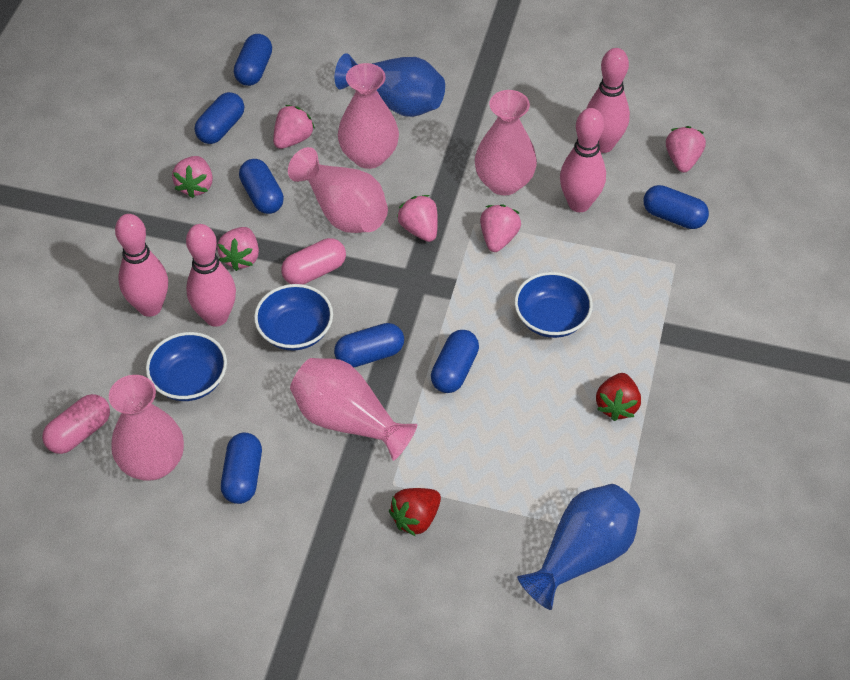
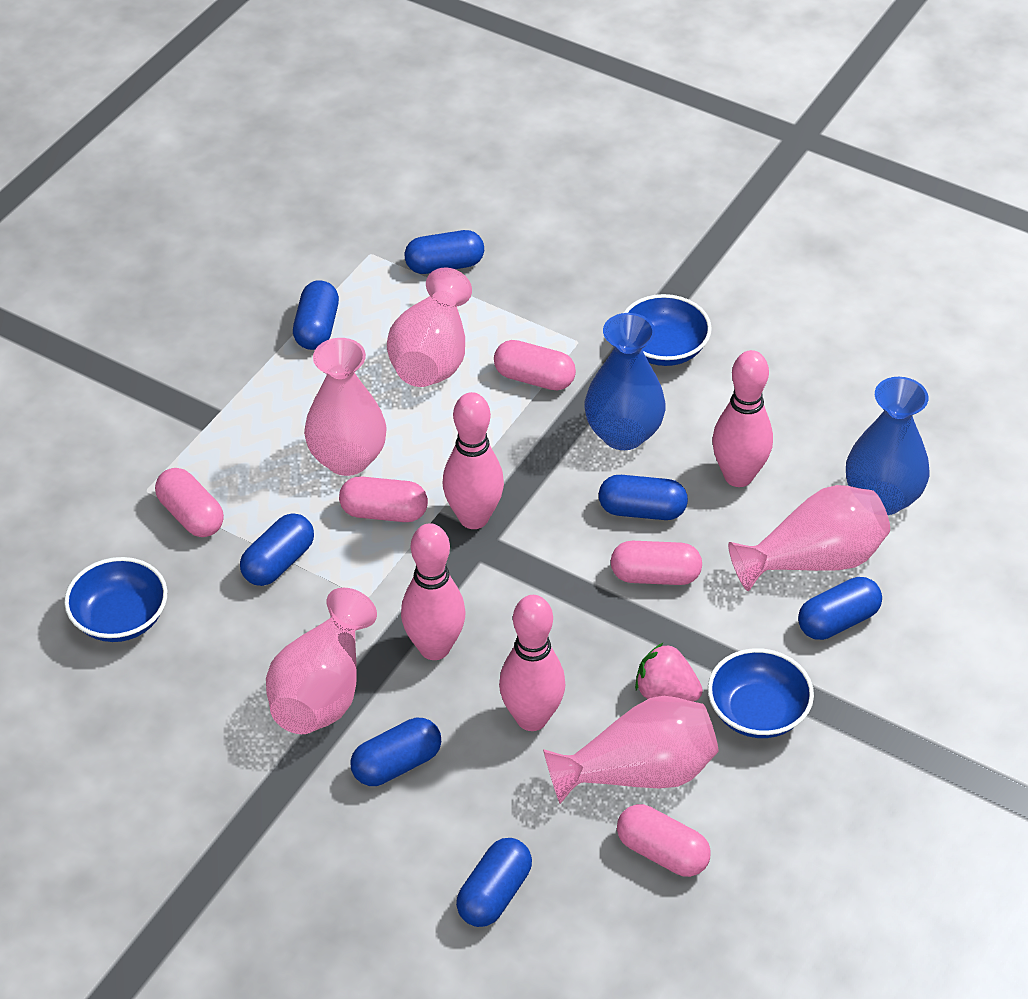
pink capsule: [42,394,110,454] [281,238,346,285] = 2 -> [155,468,224,537] [339,476,428,522] [494,340,576,390] [611,541,702,585] [617,804,711,877] = 5
pink strawberry: [172,156,213,198] [217,227,259,271] [273,105,315,149] [397,195,438,242] [480,204,521,252] [666,126,706,173] = 6 -> [635,642,703,701] = 1
red strawberry: [389,488,441,536] [596,373,641,421] = 2 -> none = 0

